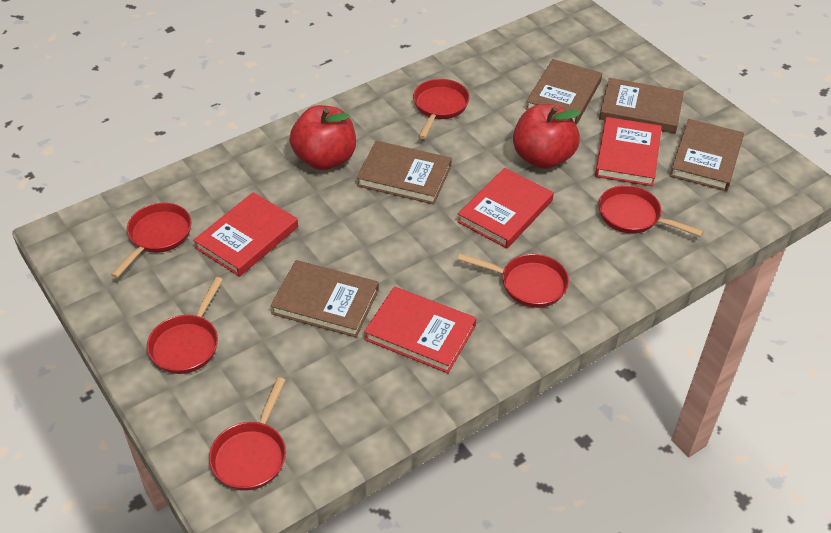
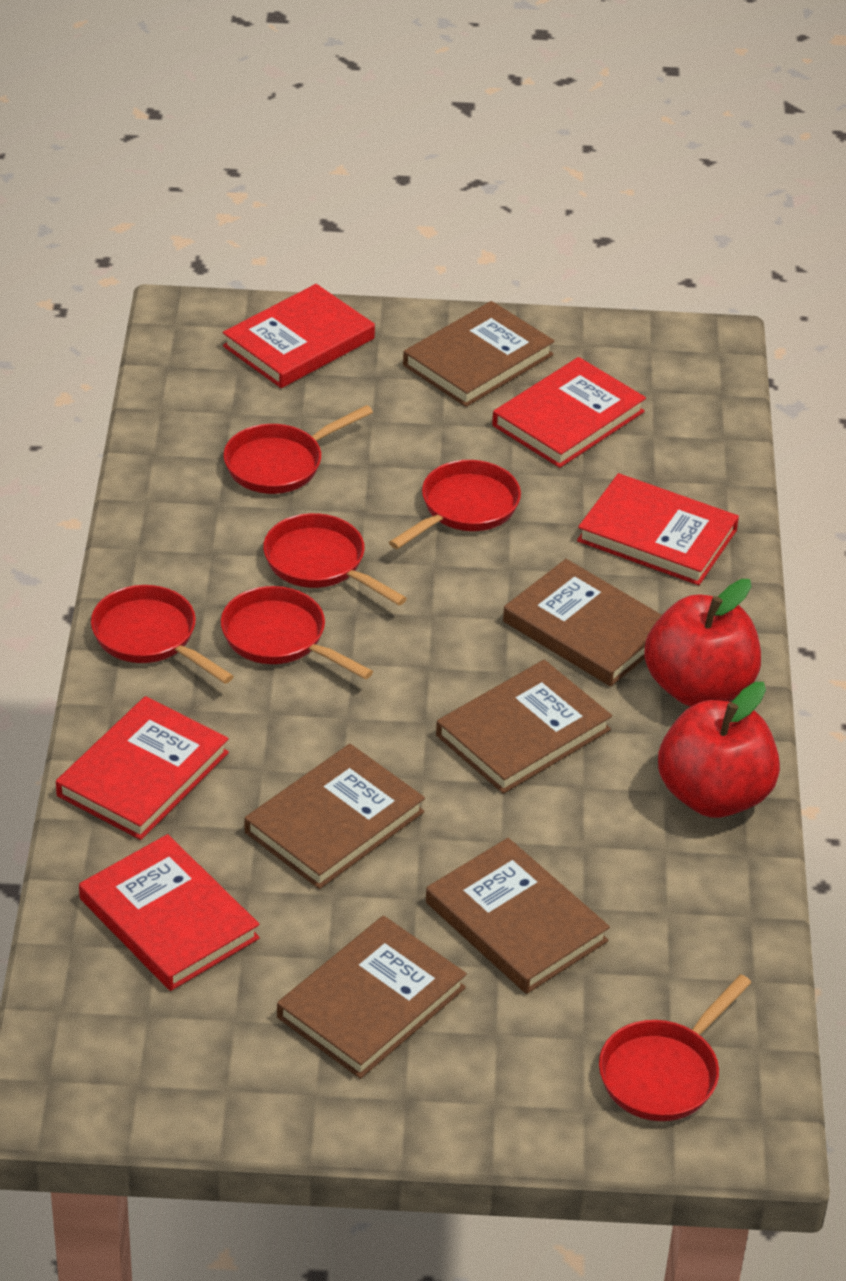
brown book: [270,260,379,337] [356,141,452,204] [525,59,602,125] [599,78,684,133] [669,119,744,191] = 5 -> [245,744,425,889] [277,916,467,1079] [403,301,555,407] [426,838,610,994] [436,660,612,794] [503,559,662,686] = 6
red book: [193,192,298,277] [364,286,476,373] [457,168,554,248] [595,117,662,186] = 4 -> [56,696,229,840] [79,834,259,991] [223,284,375,388] [492,357,646,468] [577,473,739,585] = 5

